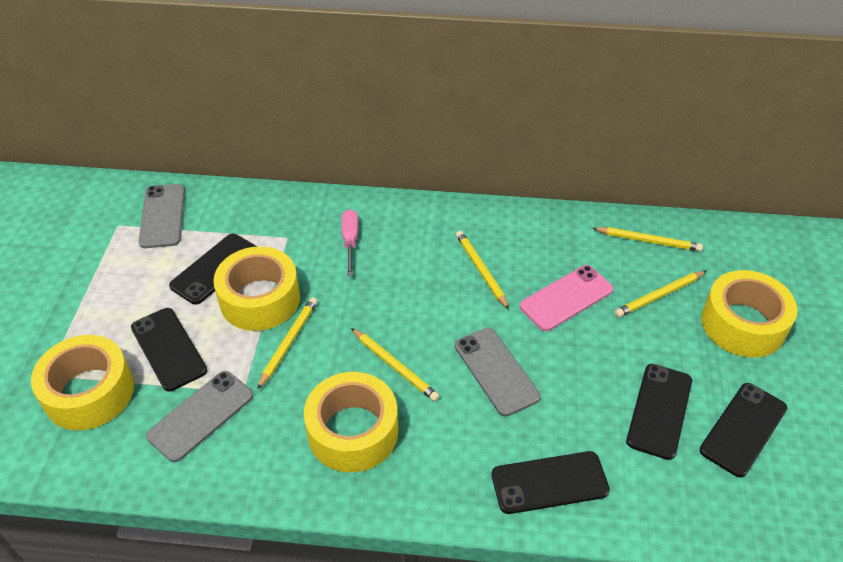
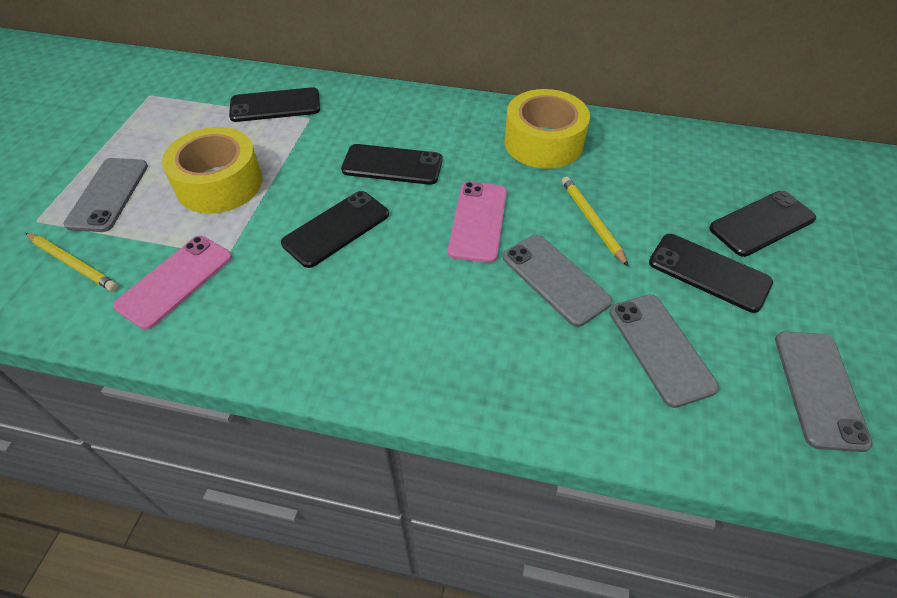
grey phone: [139,184,185,248] [146,371,253,462] [455,328,540,417] = 3 -> [63,158,148,232] [503,235,612,327] [609,295,719,408] [775,331,873,452] = 4
pink phone: [520,265,613,331] = 1 -> [113,236,232,330] [448,182,507,263] = 2
pink screwdriver: [341,209,358,276] = 1 -> none = 0
yellow pencil: [257,297,317,390] [351,328,440,402] [456,231,509,309] [592,227,703,251] [615,271,706,317] = 5 -> [26,233,118,291] [562,176,629,267] = 2
yellow tape: [31,335,134,430] [213,246,300,331] [304,372,398,472] [701,270,797,358] = 4 -> [162,127,262,213] [504,89,590,169] = 2

